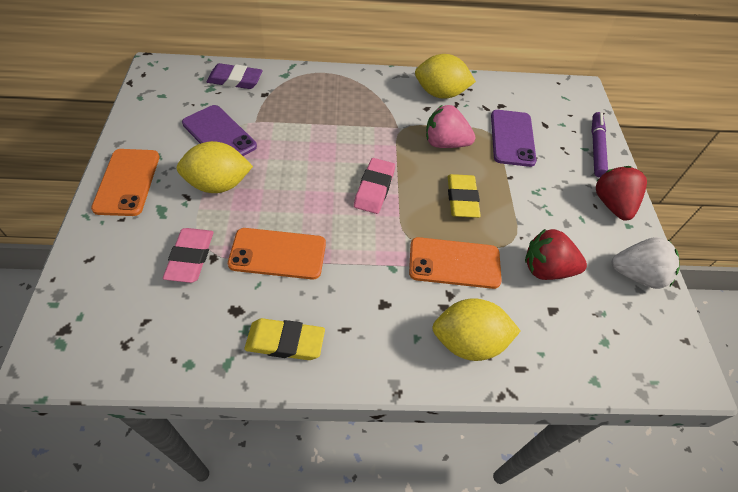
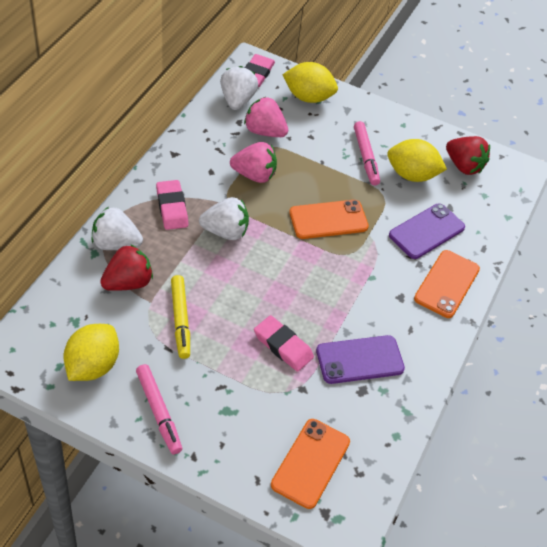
pink eraser: [163,228,214,283] [354,158,395,214] = 2 -> [156,180,189,230] [245,54,275,87] [254,315,314,372] = 3
pink marker: none = 0 -> [136,364,182,454] [354,121,380,186] = 2
pink strawberry: [426,105,475,148] = 1 -> [230,142,277,183] [244,97,288,137] = 2
purple eraser: [207,63,263,89] = 1 -> none = 0
purple marker: [591,112,608,178] = 1 -> none = 0
white strawberry: [612,237,680,289] = 1 -> [92,207,143,250] [199,197,249,240] [220,66,258,110] = 3
yellow eraser: [244,318,325,360] [448,174,481,218] = 2 -> none = 0
yellow marker: none = 0 -> [171,275,190,359] = 1

